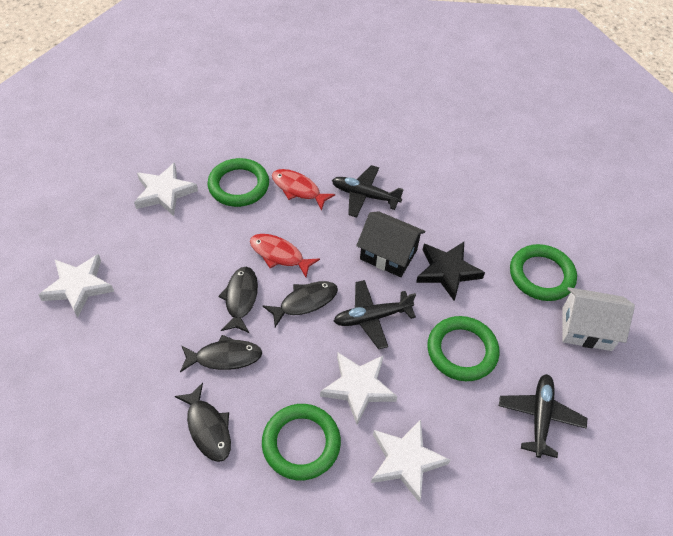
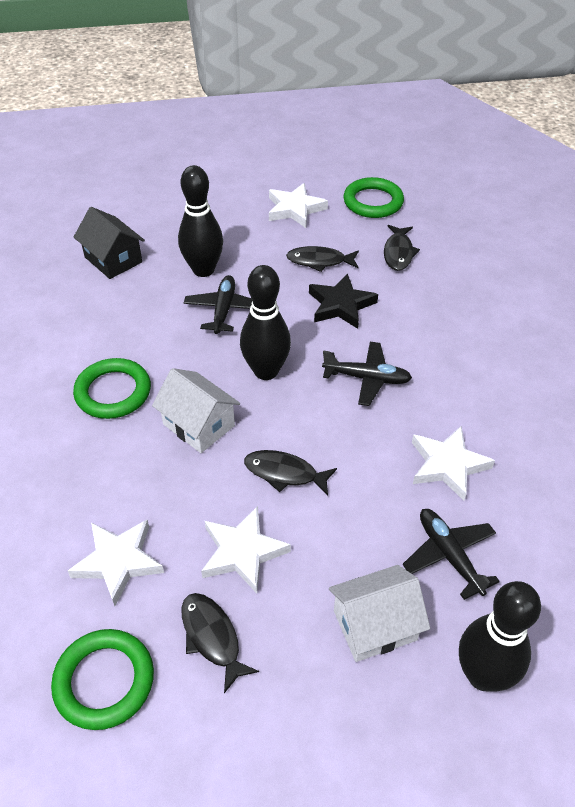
black bowling pin: none = 0 -> [178,165,223,277] [240,265,291,380] [459,581,541,692] = 3
green ring: [207,158,269,207] [262,404,341,480] [427,316,499,381] [510,244,577,301] = 4 -> [51,629,154,730] [73,358,151,419] [343,177,404,218] = 3
red fish: [250,234,320,277] [272,169,336,211] = 2 -> none = 0
white house: [562,287,635,351] = 1 -> [152,368,240,453] [329,565,430,662] = 2

